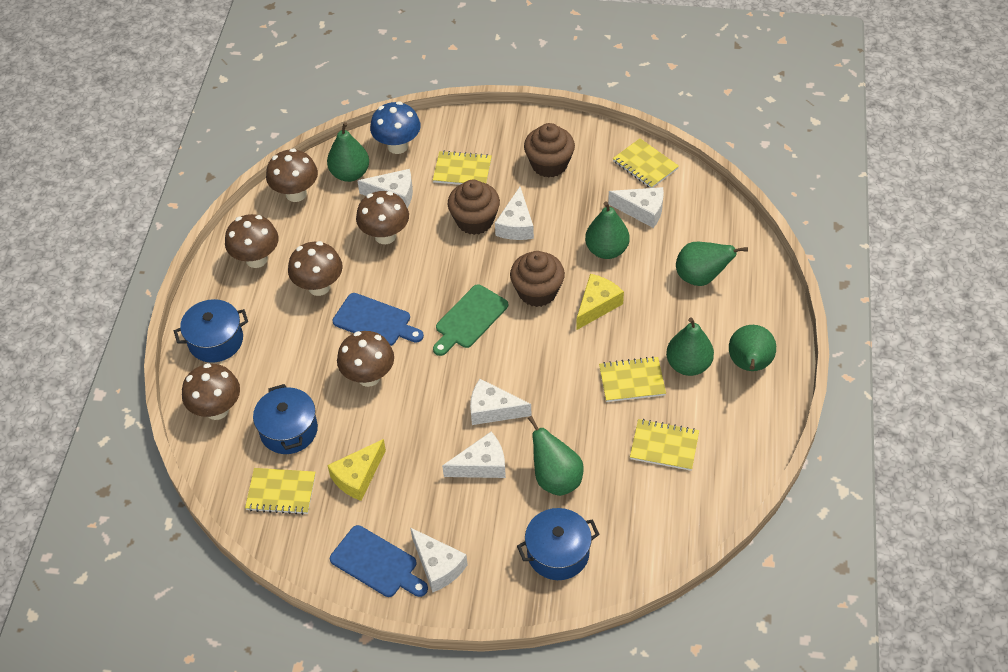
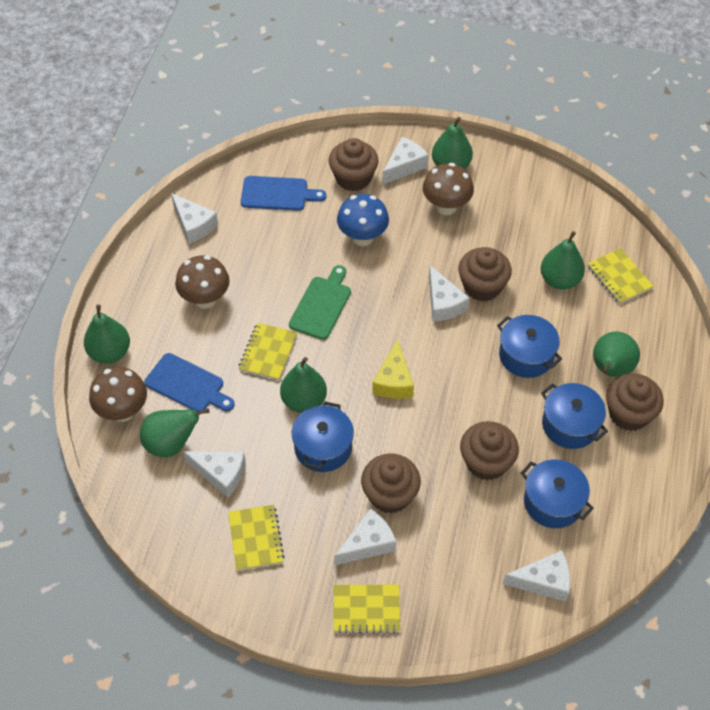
blue pot: [174,299,248,363] [253,384,318,454] [517,508,600,580] = 3 -> [292,401,354,472] [497,315,562,378] [521,459,594,528] [541,383,608,449] = 4
brown cupcake: [448,180,500,235] [510,251,565,307] [524,123,575,178] = 3 -> [329,138,379,191] [361,454,421,514] [458,247,512,301] [460,421,519,480] [606,373,664,431] = 5
brown mushroom: [182,363,240,420] [225,214,279,268] [266,148,318,202] [288,241,343,296] [337,331,394,387] [356,191,409,244] = 6 -> [89,367,147,422] [175,255,230,309] [423,163,474,215] = 3
yellow cheese: [327,439,386,501] [576,274,624,330] = 2 -> [372,339,414,399] = 1
yellow notebook: [245,468,316,515] [433,151,492,185] [599,356,666,402] [613,138,679,188] [630,419,699,471] = 5 -> [228,504,284,571] [238,323,297,380] [334,584,400,634] [588,248,654,304] = 4

